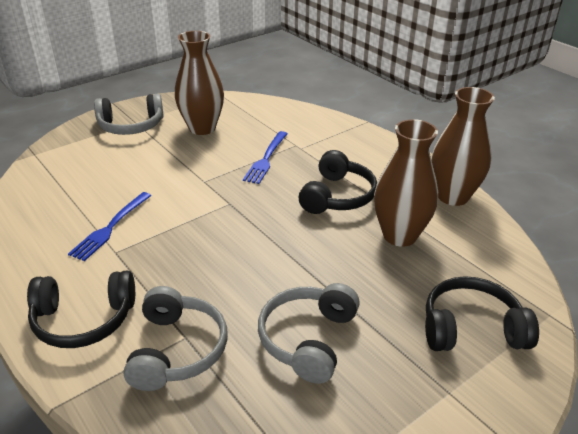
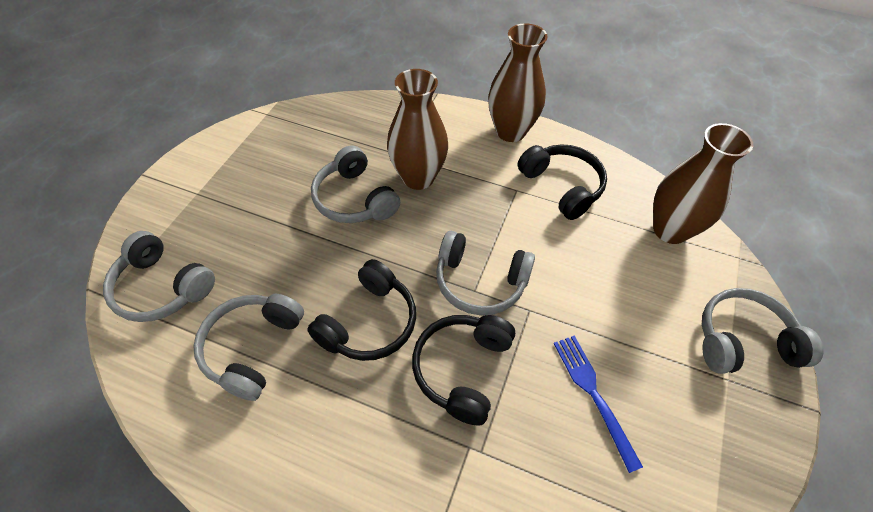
blue fork: [68,192,151,261] [243,131,287,184] = 2 -> [554,336,643,473] = 1
grey headphones: [94,94,164,135] [123,286,228,391] [258,283,360,384] = 3 -> [103,231,215,322] [193,294,304,401] [311,145,400,223] [436,231,535,315] [702,288,824,374] = 5

